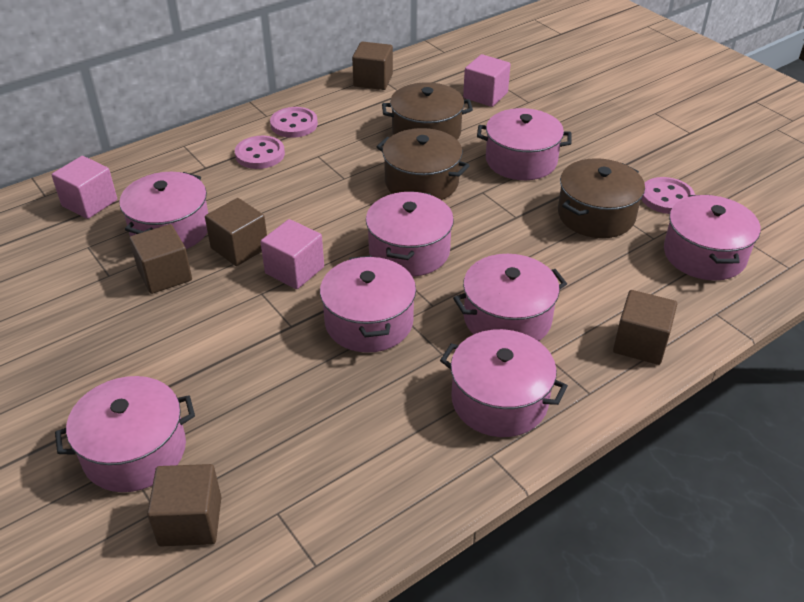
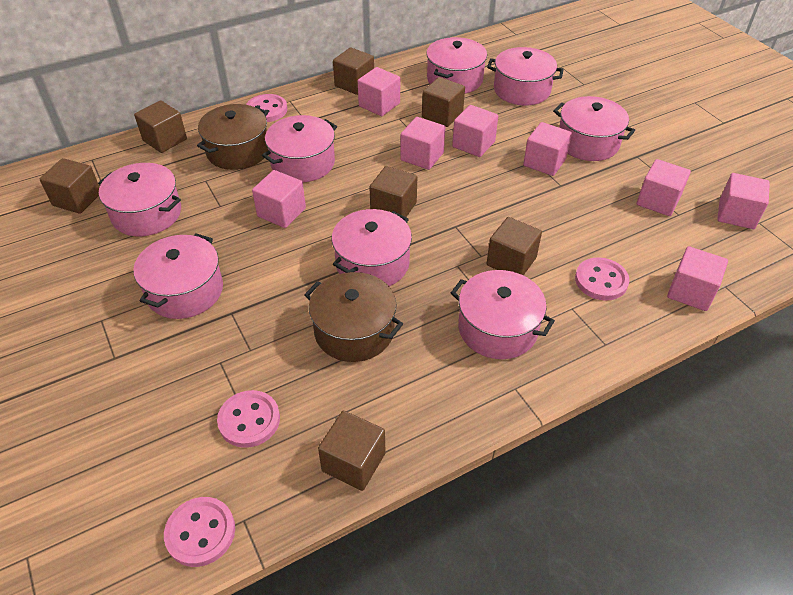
brown cube: [129,224,192,294] [147,464,221,546] [205,198,267,266] [352,42,393,90] [613,290,677,365] = 5 -> [40,158,99,214] [134,100,187,153] [318,411,386,491] [333,47,374,95] [369,166,417,217] [422,77,465,127] [486,217,542,276] = 7
brown pot: [376,128,470,200] [382,82,473,140] [558,158,645,238] = 3 -> [197,104,268,170] [304,272,403,362] = 2
pink button: [235,136,285,169] [270,107,318,138] [641,177,695,214] = 3 -> [164,497,235,567] [217,390,280,448] [246,94,287,122] [575,257,629,301] = 4
pink cube: [52,156,117,219] [261,219,324,289] [463,54,511,107] = 3 -> [252,170,306,228] [358,67,400,116] [400,117,445,170] [452,105,498,157] [523,122,572,176] [637,159,691,216] [667,246,728,311] [717,173,770,229] = 8

